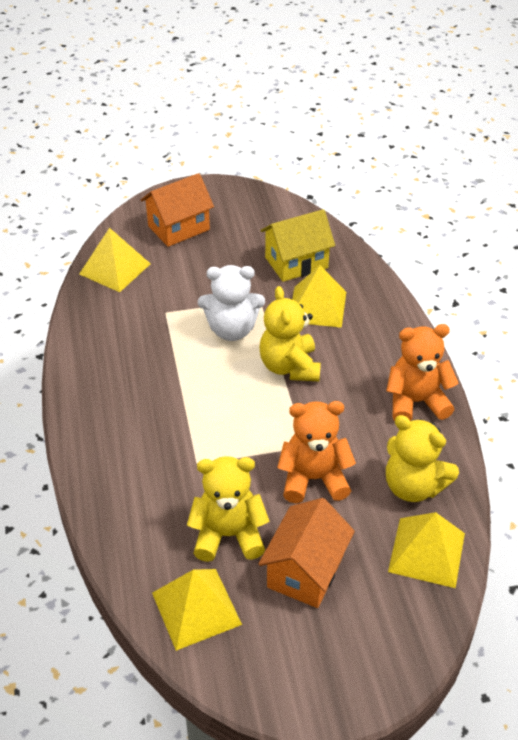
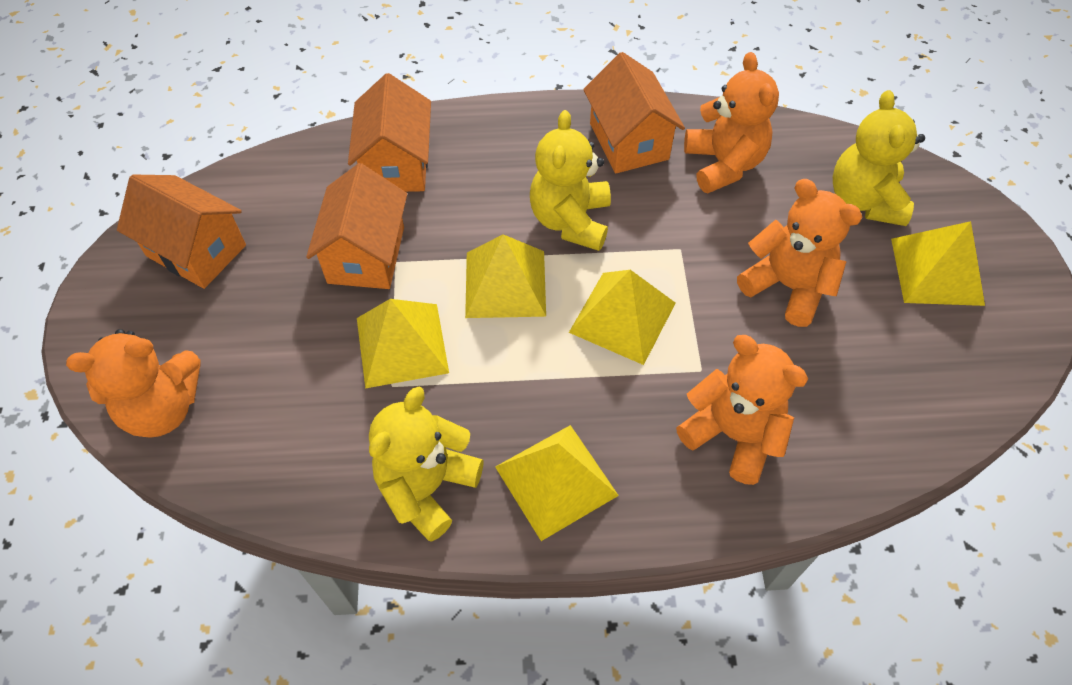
orange house: [141,173,214,247] [258,498,355,608] = 2 -> [117,175,246,289] [306,163,407,289] [348,73,431,192] [583,52,685,173] = 4
orange teddy bear: [277,401,356,503] [386,324,459,421] = 2 -> [66,329,201,438] [676,335,808,485] [684,52,779,193] [737,179,862,327] = 4
white teddy bear: [198,265,265,341] = 1 -> none = 0
yellow house: [260,209,335,282] = 1 -> none = 0
yellow pyramid: [79,228,150,292] [152,569,242,651] [292,266,346,328] [388,512,465,588] = 4 -> [357,299,449,388] [465,234,546,318] [495,425,619,541] [569,270,676,365] [891,221,985,306] = 5

